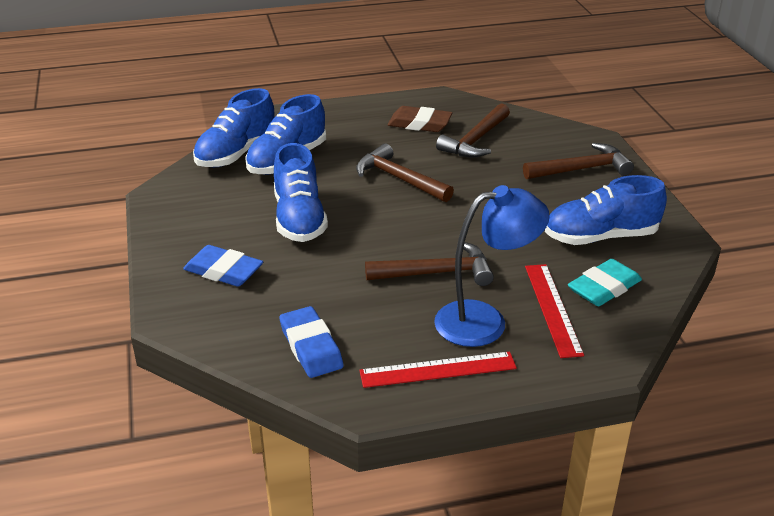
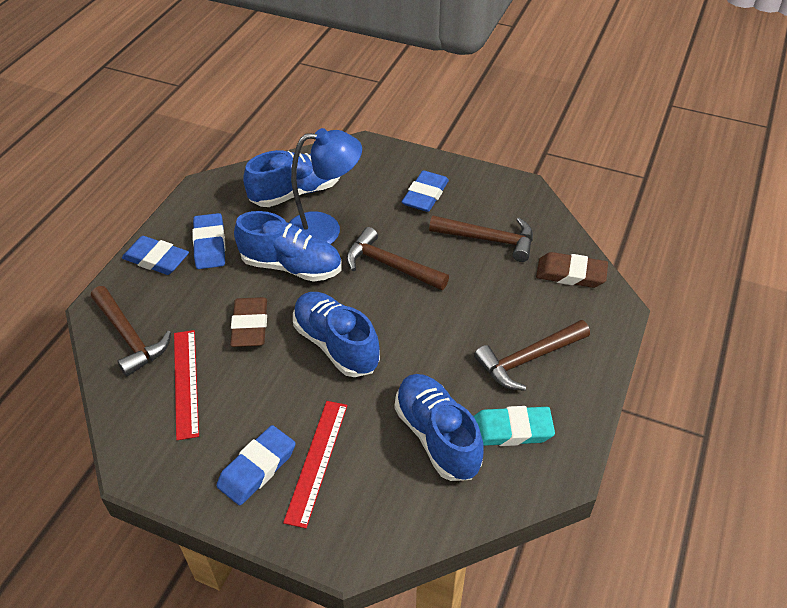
blue eraser: [183,245,263,287] [279,306,344,378] = 2 -> [122,236,189,275] [192,213,226,269] [216,425,296,506] [402,170,449,212] = 4
brown eraser: [387,106,452,132] = 1 -> [230,297,267,347] [536,252,608,288] = 2

